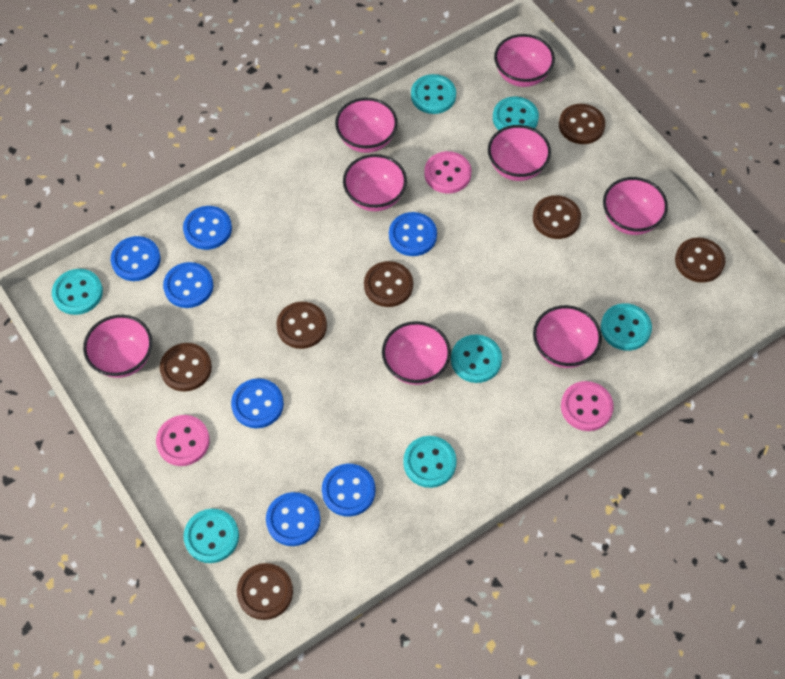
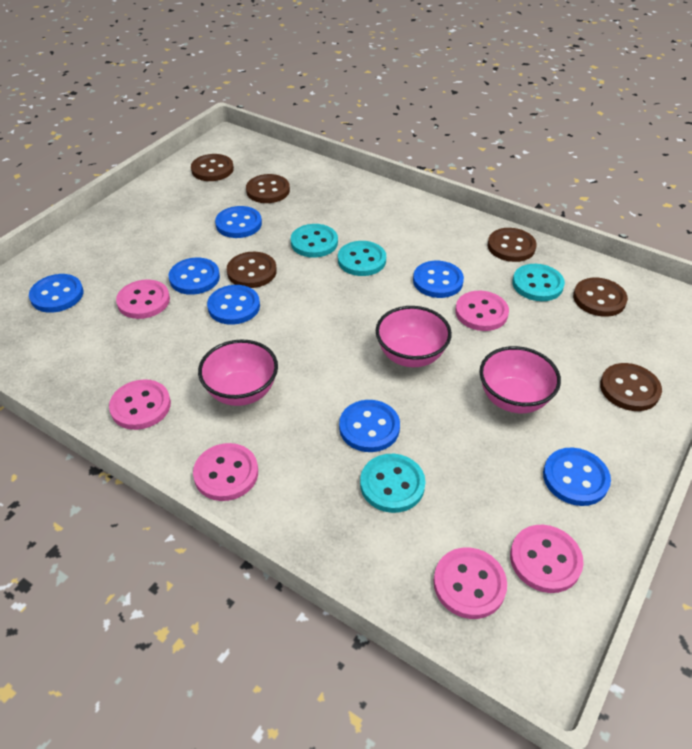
brown button: [160,343,212,391] [237,563,293,620] [276,302,327,349] [364,261,413,307] [533,195,581,239] [559,104,605,144] [675,237,725,283] = 7 -> [191,154,234,181] [227,252,277,288] [246,174,290,203] [488,228,537,262] [573,278,628,317] [600,363,662,411] = 6
pink bowl: [83,315,152,378] [335,98,398,153] [343,154,407,211] [382,321,451,385] [488,125,551,181] [494,34,555,87] [533,305,602,368] [603,177,668,235] = 8 -> [198,340,278,406] [376,306,452,367] [479,346,561,413] = 3
pink button: [156,415,210,466] [424,151,471,194] [561,381,614,431] = 3 -> [109,379,171,430] [116,279,170,319] [193,443,258,501] [434,548,507,619] [455,291,509,331] [510,525,584,593] = 6
turquoise button: [52,269,103,315] [183,509,239,563] [403,436,457,488] [411,74,456,114] [451,335,502,383] [493,97,539,130] [601,303,652,351] = 7 -> [291,224,338,258] [338,241,386,276] [360,454,426,513] [512,264,565,301] = 4

